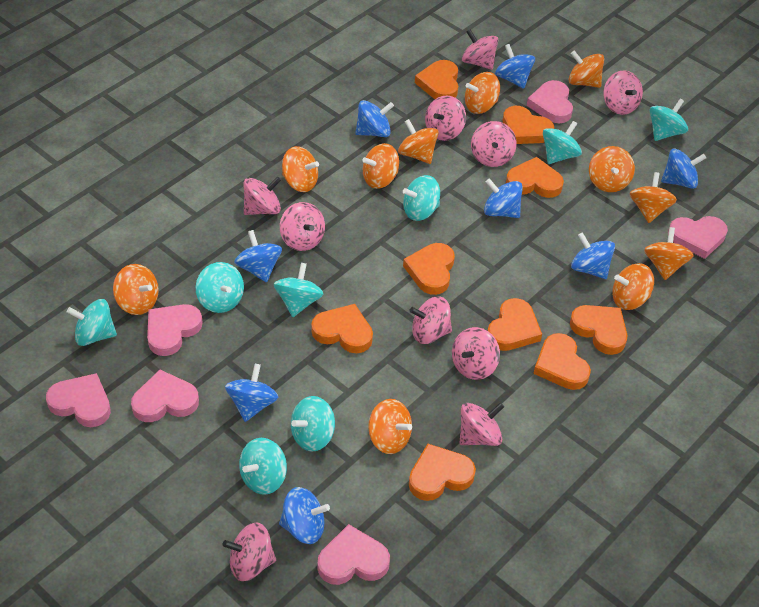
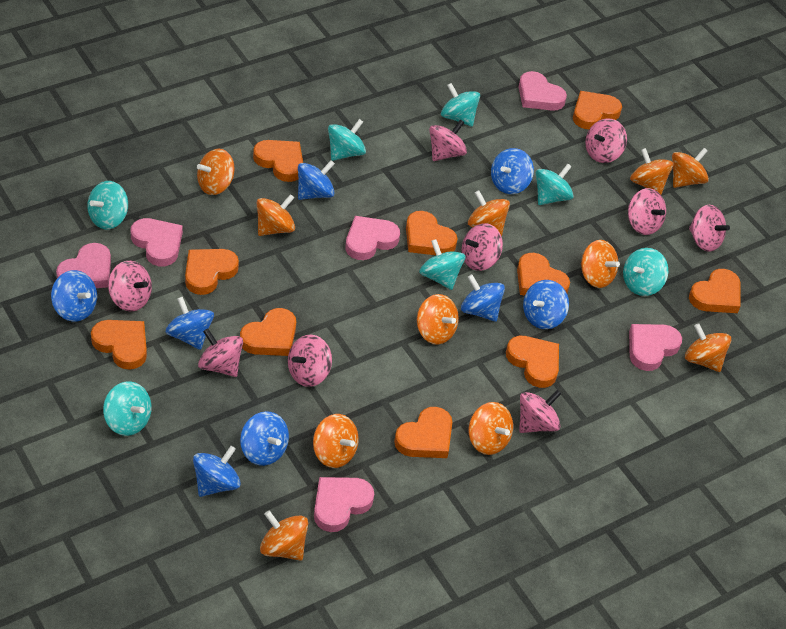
orange heart: [311,304,373,353] [403,243,455,295] [409,444,476,501] [415,60,458,99] [488,298,542,351] [503,106,554,144] [506,157,564,198] [533,333,591,390] [570,305,628,355] = 9 -> [91,320,147,370] [185,249,239,295] [240,308,296,356] [253,140,303,182] [394,407,452,458] [406,211,458,255] [506,336,559,388] [517,253,570,295] [573,91,622,129] [689,269,741,313] = 10
pink spinning top: [223,522,276,581] [243,176,281,215] [280,202,325,251] [410,297,452,344] [425,96,466,141] [452,327,500,380] [460,403,504,446] [462,29,498,70] [471,121,517,167] [603,70,643,115] = 10 -> [108,261,152,311] [198,328,243,377] [288,334,332,387] [429,119,467,161] [461,223,503,271] [519,390,561,433] [585,118,627,163] [628,188,666,235] [689,205,730,252] = 9
turquoise spinning top: [67,299,117,346] [196,262,244,313] [239,438,287,495] [274,263,323,317] [291,396,335,451] [403,175,440,221] [543,121,582,164] [649,99,688,141] = 8 -> [87,181,128,229] [103,381,152,436] [328,119,366,161] [419,239,465,290] [441,83,480,127] [536,164,574,205] [623,248,668,296] = 7

